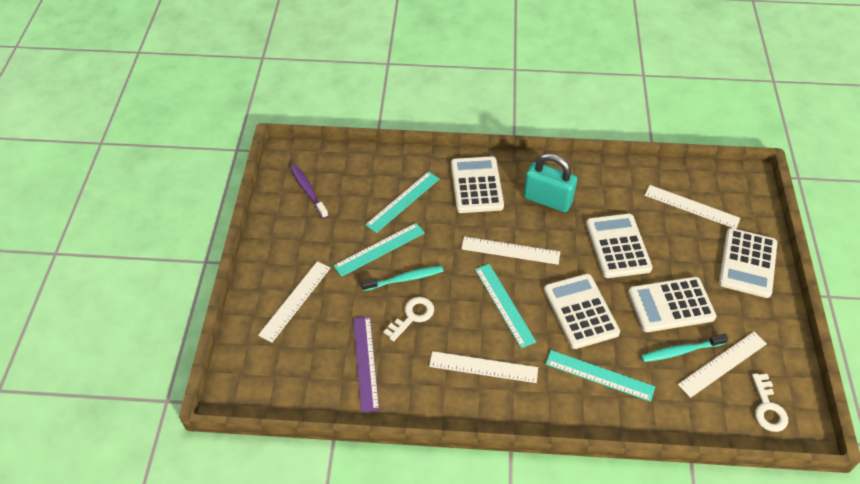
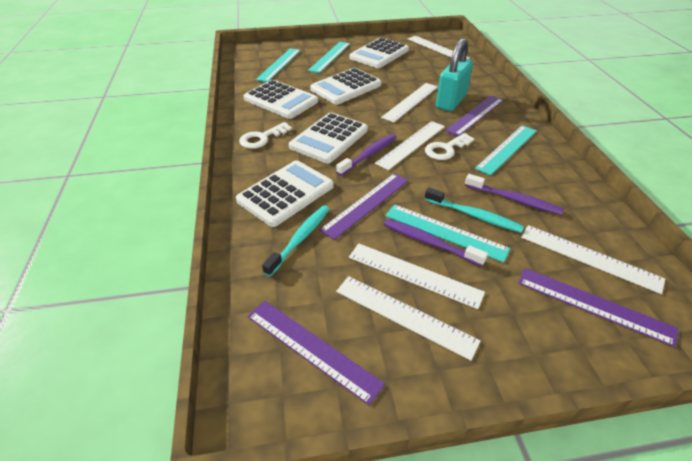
purple ruler: [353,316,379,413] = 1 -> [247,301,385,405] [319,173,409,240] [445,96,504,136] [518,268,678,347] = 4
purple toothbrush: [290,164,328,219] = 1 -> [336,134,396,176] [384,219,488,266] [465,174,564,215] = 3
white ruler: [258,261,330,343] [429,351,538,383] [461,236,560,265] [645,185,740,229] [678,332,767,398] = 5 -> [336,276,481,361] [349,243,485,309] [375,121,445,170] [381,83,438,122] [408,36,470,59] [521,225,665,294] = 6

